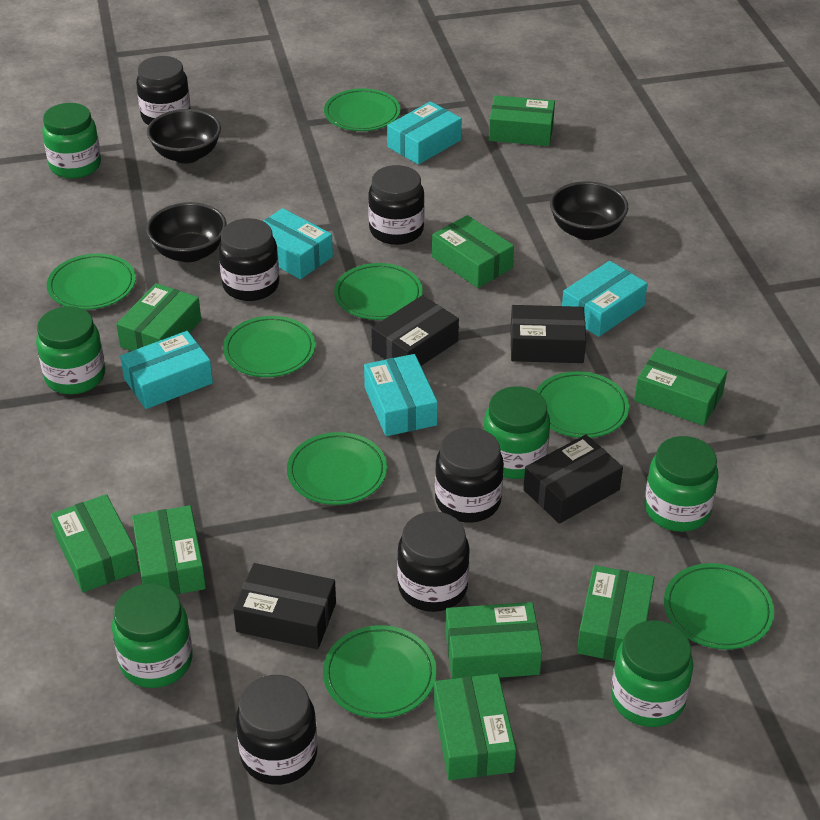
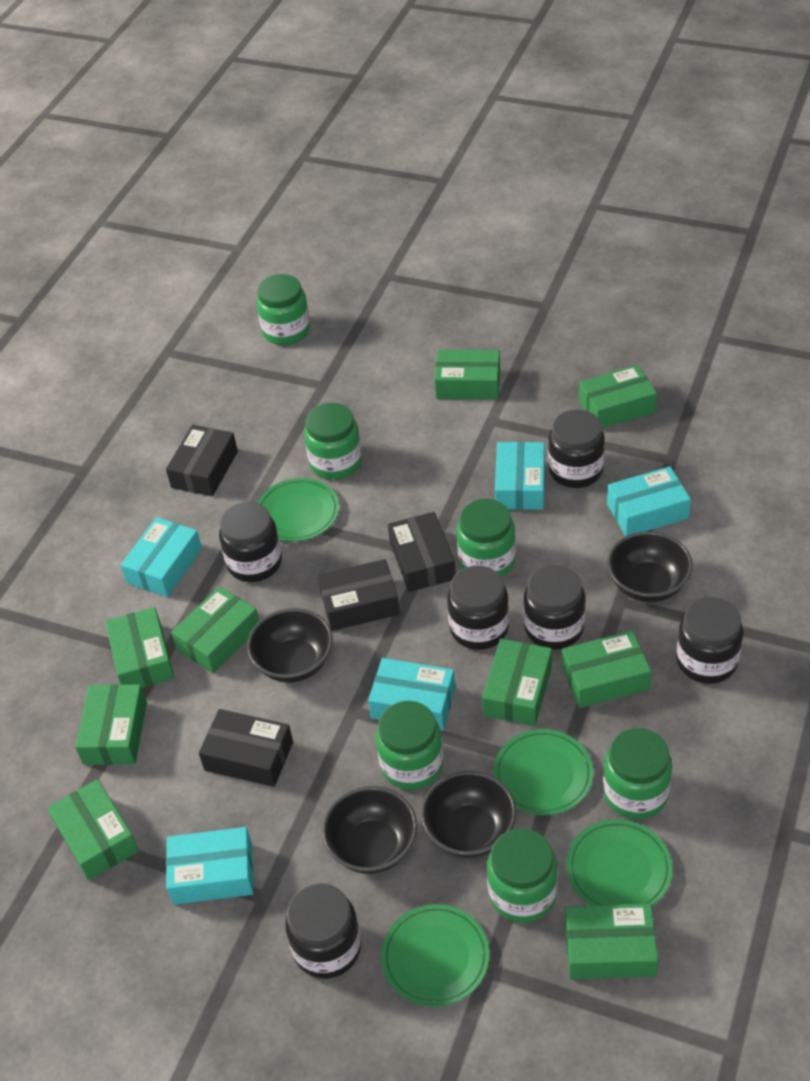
black bowl: [146,202,226,262] [147,109,221,164] [550,181,628,240] = 3 -> [247,608,333,683] [322,786,417,874] [421,771,516,858] [607,531,693,603] = 4
green plate: [47,254,136,310] [223,316,315,377] [287,432,387,505] [323,625,436,718] [324,88,400,131] [334,263,423,320] [536,371,629,438] [664,563,774,650] = 8 -> [257,478,339,542] [381,904,489,1007] [493,729,593,815] [566,820,672,906] = 4

